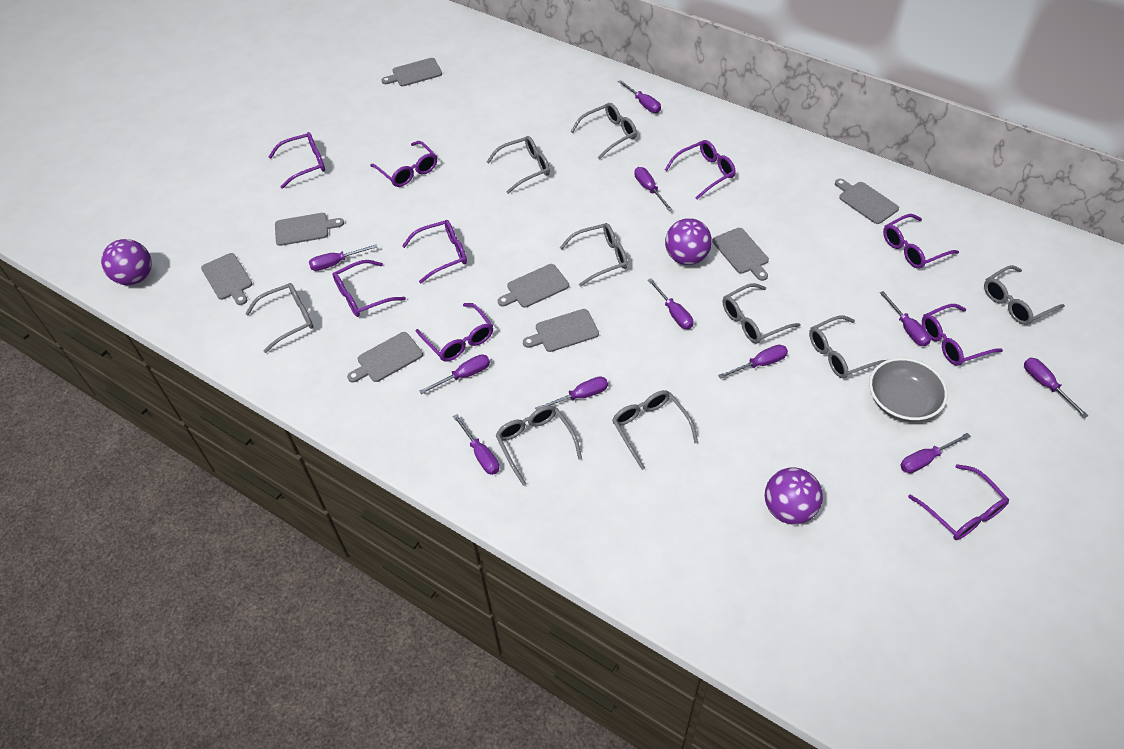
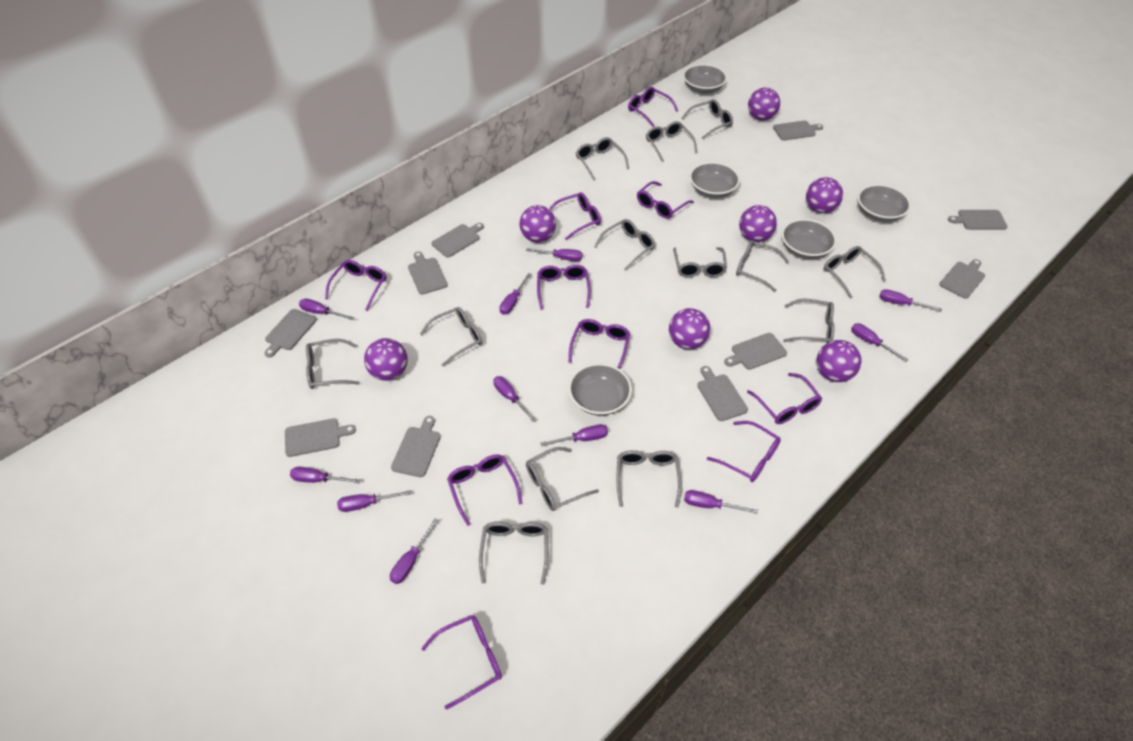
grey bowl: [869,358,948,422] = 1 -> [569,363,632,416] [683,64,727,93] [690,162,740,198] [782,219,836,259] [858,184,911,222] = 5
grey cutting board: [201,253,252,305] [275,213,344,246] [347,332,423,382] [381,58,442,86] [498,264,569,308] [523,309,599,352] [712,228,769,281] [835,179,899,224] = 8 -> [264,309,317,357] [285,418,356,457] [391,416,441,477] [408,251,448,295] [431,223,484,257] [697,366,748,421] [724,333,787,370] [773,120,823,141] [939,259,985,299] [948,210,1007,230] = 10
grey glasses: [245,283,313,353] [487,136,550,194] [496,405,582,486] [560,223,628,287] [570,103,637,159] [612,390,698,470] [723,283,801,344] [809,315,886,378] [984,265,1065,325] = 9 -> [306,339,360,389] [420,307,482,367] [479,522,548,585] [526,447,599,511] [576,137,629,180] [594,219,655,271] [616,450,682,508] [646,121,697,162] [673,247,727,277] [681,99,733,139] [736,240,789,292] [784,299,835,343] [824,246,886,299] = 13
purple ball: [101,239,152,285] [665,218,712,265] [765,467,823,524] = 3 -> [364,338,408,381] [520,205,556,242] [669,308,710,349] [739,205,777,242] [748,88,780,121] [806,177,843,213] [816,340,861,382] = 7
purple glasses: [269,132,325,189] [333,260,406,317] [370,141,437,187] [402,220,467,284] [416,303,493,361] [665,140,736,200] [883,214,959,269] [908,464,1009,540] [922,304,1003,366] = 9 -> [325,260,387,311] [421,615,502,710] [447,454,523,526] [537,265,591,310] [549,192,601,240] [568,319,630,369] [628,87,678,127] [637,181,694,219] [707,421,781,482] [747,373,822,424] = 10

